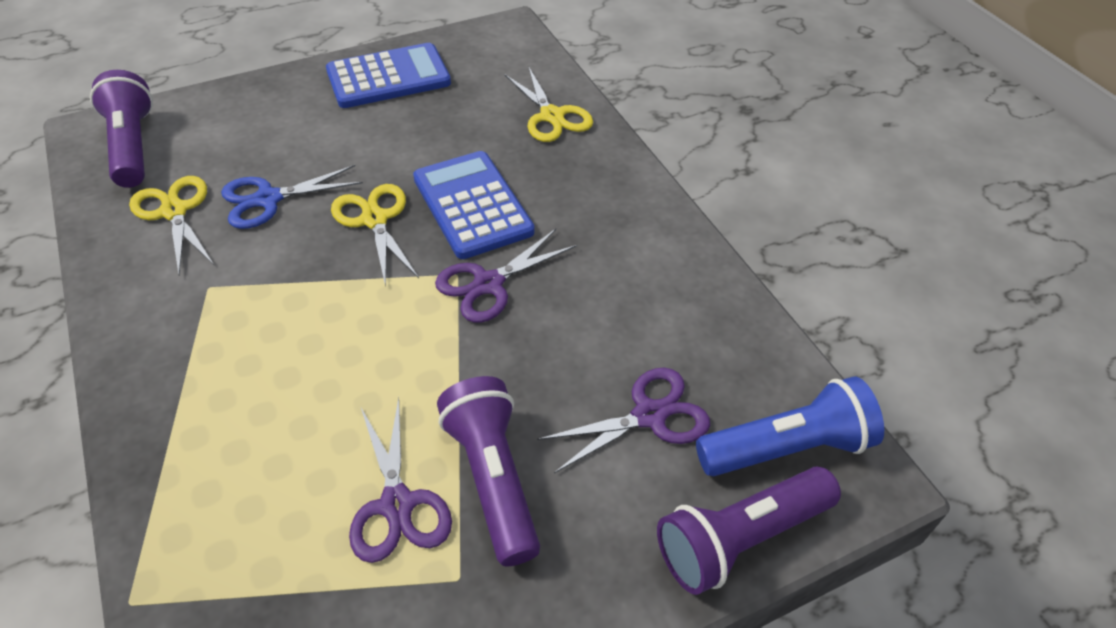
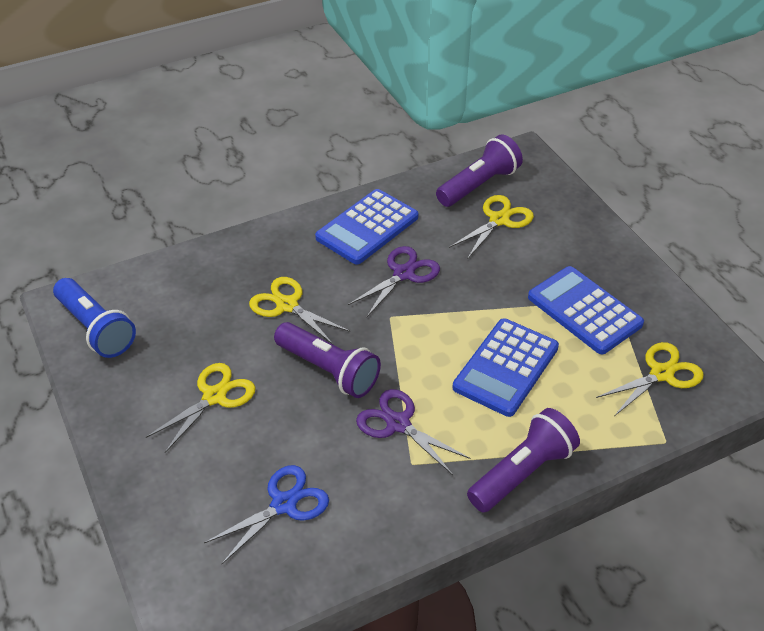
blue calculator: [326,43,451,108] [413,151,535,259] = 2 -> [315,189,418,264] [453,318,559,417] [528,266,644,354] = 3
purple scissors: [349,398,452,563] [435,229,577,323] [537,368,710,473] = 3 -> [348,246,440,317] [356,389,471,475] = 2
yellow scissors: [129,176,214,274] [331,184,419,287] [504,66,593,142] = 3 -> [146,363,256,453] [249,277,350,345] [449,195,534,259] [596,342,704,415] = 4

